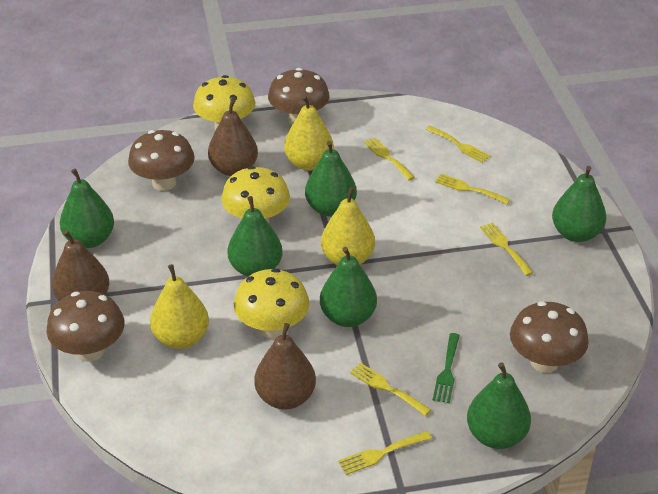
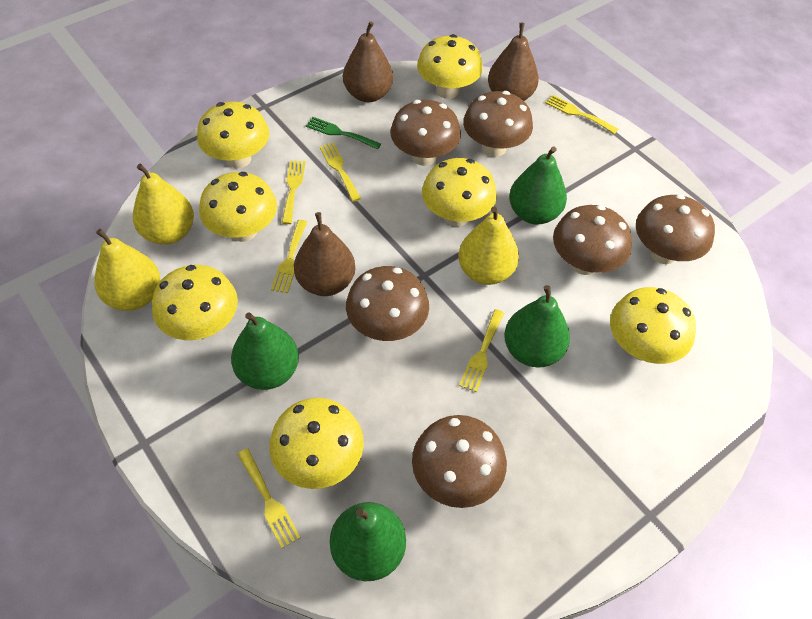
brown mushroom: [47,291,125,362] [128,130,195,191] [268,68,330,125] [510,301,589,373] = 4 -> [346,266,429,341] [390,100,461,166] [412,415,507,508] [463,91,533,157] [553,205,632,275] [636,194,715,264] = 6
green pear: [60,169,114,248] [227,196,283,277] [305,141,357,217] [320,247,377,327] [467,362,531,449] [552,166,606,242] = 6 -> [231,312,299,390] [330,502,406,581] [504,285,570,367] [509,147,567,224] = 4
yellow mushroom: [193,75,255,131] [221,166,290,223] [234,268,309,338] = 3 -> [152,265,238,340] [197,101,269,168] [199,172,277,242] [269,398,364,489] [417,34,483,99] [422,158,497,227] [610,287,696,364] = 7

